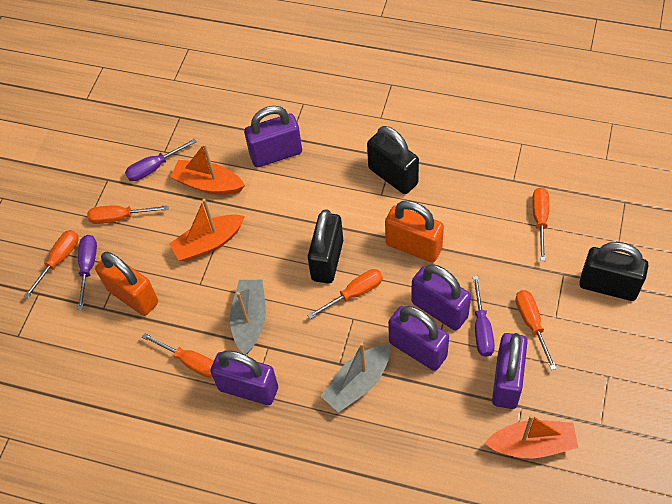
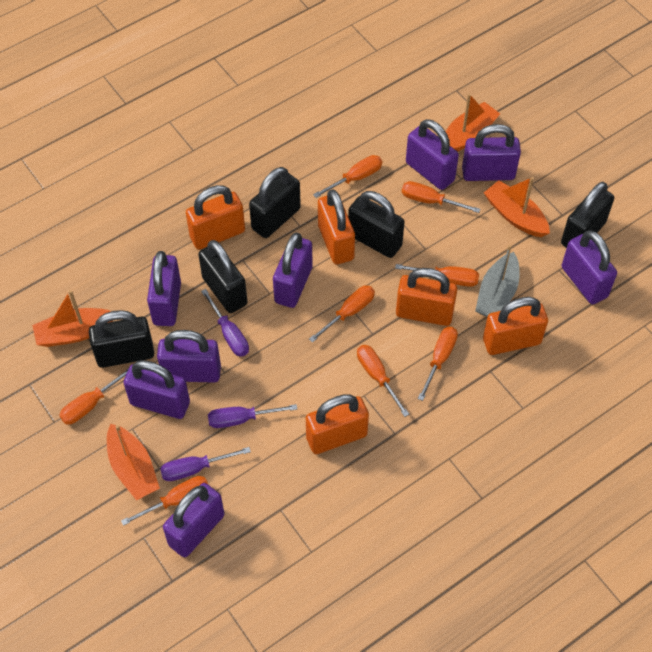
black padlock: [308,209,343,284] [367,126,419,194] [579,242,649,301] = 3 -> [89,310,154,368] [198,240,247,313] [249,167,301,238] [348,191,404,258] [561,182,614,248] = 5
grey boat: [230,280,266,355] [321,342,390,413] = 2 -> [475,245,520,317] = 1
orange boat: [169,199,245,261] [170,144,245,195] [484,415,578,458] = 3 -> [32,290,112,347] [107,424,160,500] [446,94,500,152] [484,177,550,237] = 4
orange padlock: [95,252,158,316] [385,201,444,263] = 2 -> [186,185,245,250] [306,394,369,454] [318,189,355,264] [396,268,457,326] [483,297,548,355] = 5
orange screwdriver: [24,230,79,299] [87,205,168,224] [142,333,214,378] [307,269,383,319] [515,290,557,370] [532,187,549,261] = 6 -> [59,368,129,424] [121,476,208,526] [309,285,375,343] [313,155,382,198] [357,345,409,417] [395,264,479,287] [402,181,480,213] [418,327,458,401] = 8
purple padlock: [210,350,278,405] [244,106,302,167] [388,306,449,371] [411,264,471,330] [492,333,528,409] = 5 -> [123,360,190,419] [147,251,181,326] [157,330,221,383] [163,483,224,557] [273,233,313,308] [406,119,459,190] [462,124,521,181] [562,230,617,304] = 8

